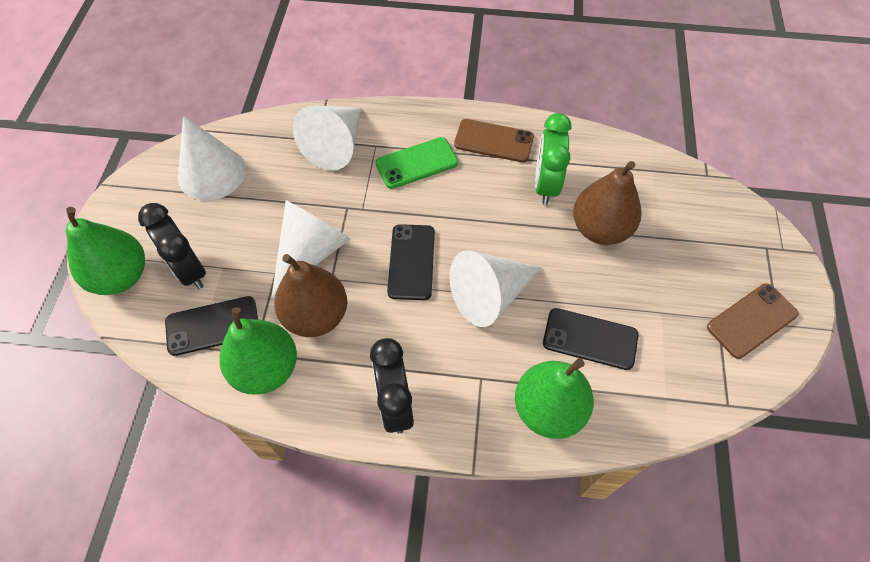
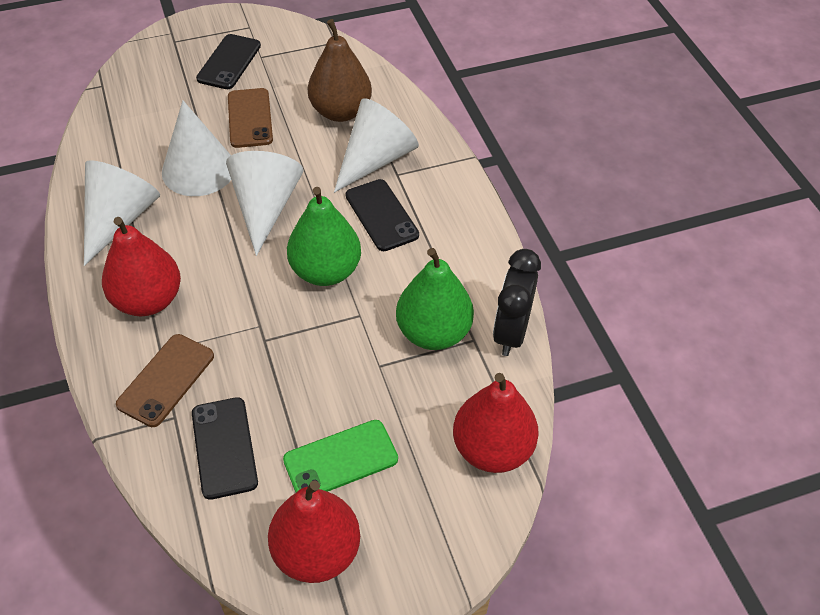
black clock: [138,203,206,289] [370,338,414,434] = 2 -> [493,249,541,356] = 1
brown pear: [274,254,347,337] [573,161,641,245] = 2 -> [308,19,372,122] = 1
green clock: [535,113,571,205] = 1 -> none = 0
green pear: [66,207,145,295] [219,307,297,395] [515,358,594,439] = 3 -> [287,187,361,286] [396,248,474,350] = 2
red pear: none = 0 -> [102,217,181,316] [268,480,360,583] [453,373,539,473] = 3

